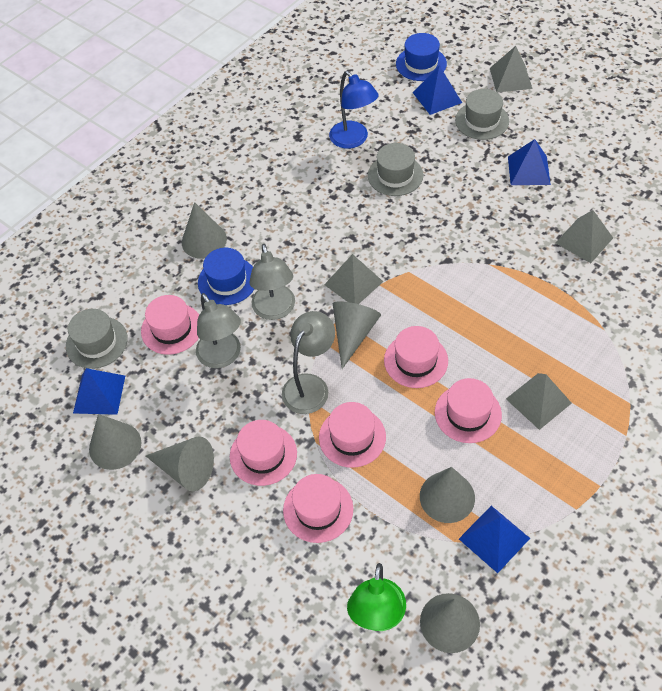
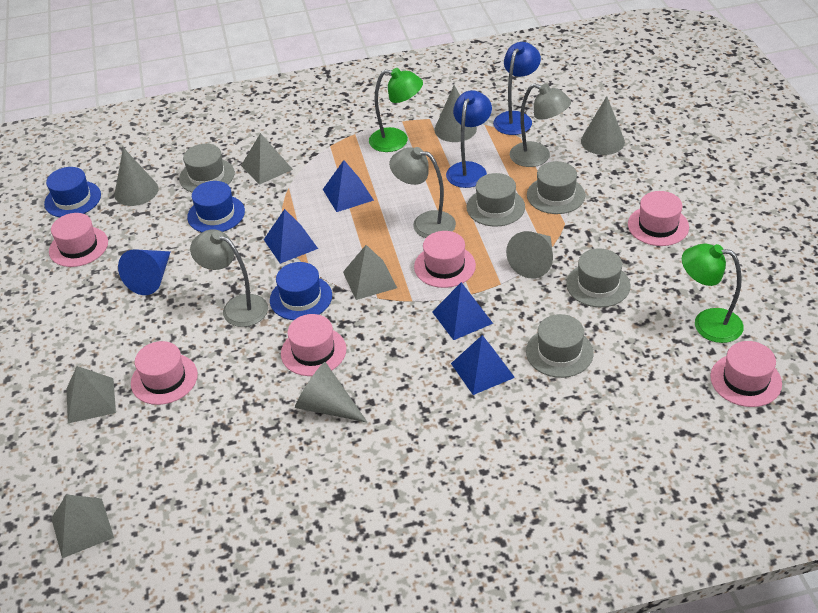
blue cone: none = 0 -> [118,249,171,295] = 1
blue hat: [198,248,254,305] [396,33,447,81] = 2 -> [44,167,101,217] [187,181,245,232] [270,262,332,320] = 3
blue lamp: [329,71,379,149] = 1 -> [446,90,492,188] [493,42,541,135] = 2
green lamp: [347,563,406,631] = 1 -> [369,68,423,152] [682,243,744,343] = 2
grey cone: [89,414,141,470] [146,436,214,491] [182,202,227,259] [333,301,381,369] [420,467,475,523] [420,593,480,653] = 6 -> [114,147,158,206] [295,362,368,423] [434,85,477,142] [506,231,553,278] [581,96,625,155] = 5
grey hat: [66,309,128,369] [368,143,424,196] [455,89,509,140] = 3 -> [179,144,235,192] [466,173,525,227] [526,314,594,378] [527,161,585,214] [566,248,631,307] = 5

